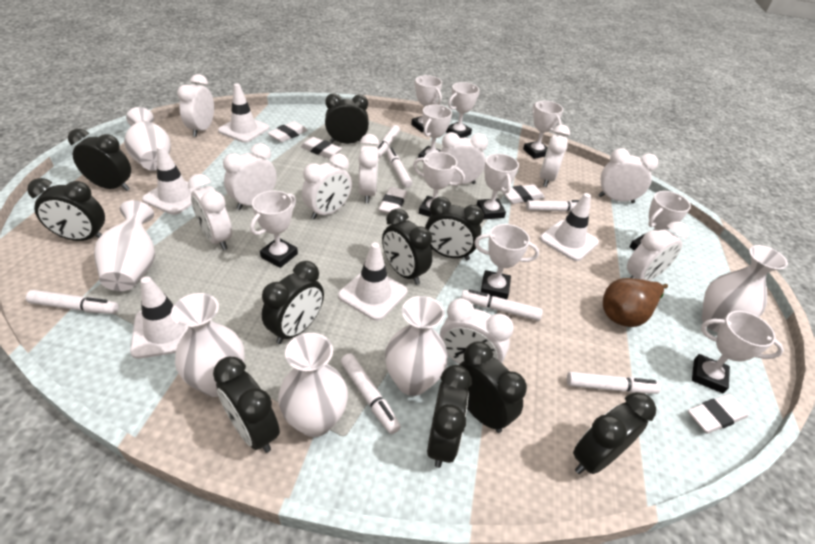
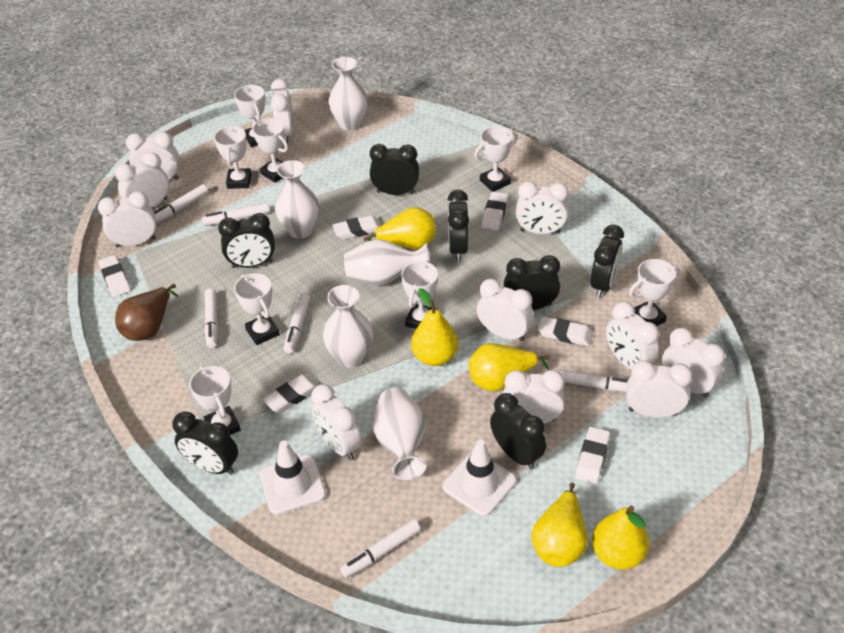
black clock: [27,178,105,241] [68,129,131,191] [213,357,280,453] [262,261,324,344] [325,93,369,144] [382,209,432,285] [425,197,484,260] [427,365,472,468] [459,341,527,433] [573,392,656,474] = 10 -> [172,411,238,475] [218,213,275,268] [370,144,419,195] [448,189,469,261] [490,393,546,470] [504,255,560,310] [590,225,624,298] = 7
white clock: [177,74,214,137] [188,174,232,250] [223,143,277,210] [302,153,352,219] [358,134,379,203] [440,132,488,184] [440,298,514,364] [540,125,570,187] [598,148,658,203] [627,221,689,281] = 10 -> [98,191,156,247] [115,152,169,208] [126,132,180,180] [271,79,294,143] [311,384,361,461] [477,279,534,342] [502,370,565,424] [516,181,569,234] [606,302,659,369] [626,360,693,418] [662,328,725,397] = 11
white eraser: [268,121,308,142] [300,137,342,158] [379,187,407,214] [502,184,545,204] [688,394,748,434] = 5 -> [98,255,131,297] [263,374,318,413] [332,215,381,240] [481,192,508,230] [538,316,593,346] [575,427,610,484] = 6
white marker: [26,290,119,314] [341,353,401,434] [377,125,400,158] [386,148,412,188] [461,289,543,321] [526,200,579,212] [567,372,661,394] = 7 -> [154,185,208,223] [202,203,270,226] [205,289,218,348] [284,293,310,354] [340,519,421,578] [557,369,628,392] = 6
white traffic cone: [130,276,189,359] [142,145,201,215] [218,83,269,143] [338,242,407,321] [540,193,599,261] = 5 -> [260,441,326,515] [443,439,517,516] = 2
white trophy: [250,191,298,268] [411,75,442,132] [413,152,465,217] [418,104,452,162] [446,82,480,138] [474,224,539,299] [477,154,519,219] [523,101,563,159] [629,191,691,251] [692,311,784,393] = 10 -> [189,366,241,435] [214,126,251,189] [234,85,265,147] [234,273,280,345] [252,118,288,183] [401,260,438,329] [474,126,518,192] [629,259,680,326] = 8
white vase: [94,200,155,291] [124,107,171,171] [171,293,245,397] [278,333,348,437] [385,296,448,396] [702,245,788,333] = 6 -> [275,160,319,239] [323,285,373,368] [328,57,368,131] [344,239,430,285] [372,387,426,480] = 5
yellow pear: none = 0 -> [364,207,436,250] [411,288,458,366] [469,343,550,392] [531,483,588,567] [592,506,649,570] = 5

